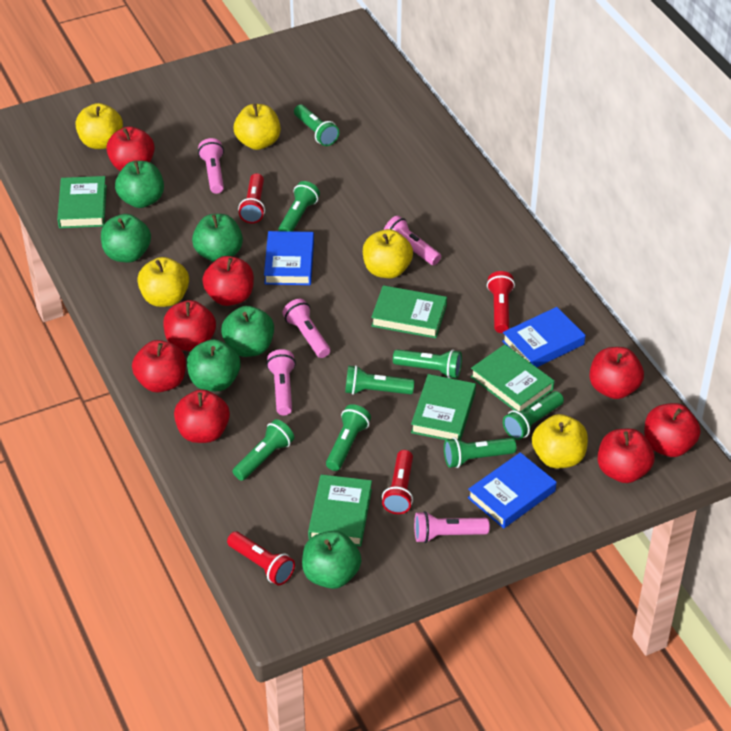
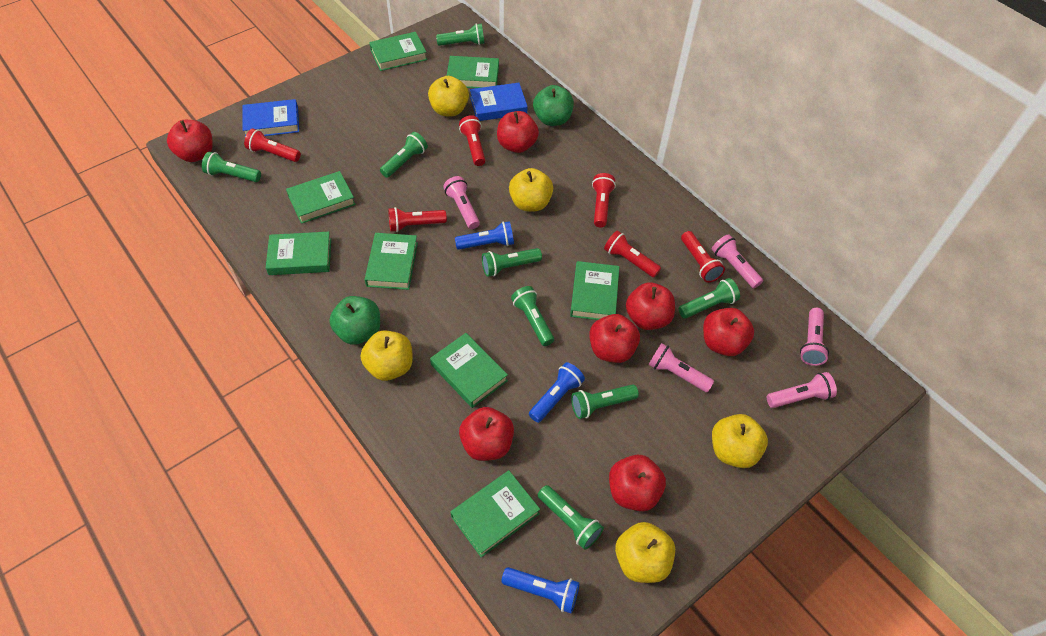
blue book: [264,231,314,285] [468,452,557,529] [502,307,586,367] = 3 -> [243,99,299,137] [470,83,528,121] = 2
blue flashlight: none = 0 -> [455,221,514,250] [501,567,580,613] [529,362,585,423] = 3
green apple: [101,214,151,263] [115,161,164,208] [187,339,241,391] [192,214,243,262] [221,306,274,357] [302,531,361,589] = 6 -> [329,296,380,345] [533,85,574,126] = 2
green book: [57,176,107,228] [308,475,372,547] [371,285,447,338] [411,374,476,440] [470,344,554,411] = 5 -> [266,232,331,275] [286,171,356,224] [365,233,418,290] [369,32,427,71] [430,333,508,408] [447,56,499,88] [450,470,540,558] [570,261,619,320] = 8
red apple: [106,126,155,171] [132,340,186,393] [163,300,216,351] [174,389,230,443] [202,256,254,306] [590,347,644,399] [598,429,655,483] [644,403,701,457] = 8 -> [167,120,213,162] [459,407,514,461] [497,111,539,153] [589,314,640,363] [609,455,666,511] [626,282,675,330] [703,308,754,356] = 7
red flashlight: [227,531,295,585] [238,173,265,224] [382,450,413,514] [487,271,515,333] = 4 -> [244,128,301,162] [388,207,447,232] [459,115,485,166] [592,173,616,228] [604,230,661,277] [681,231,725,283] = 6

